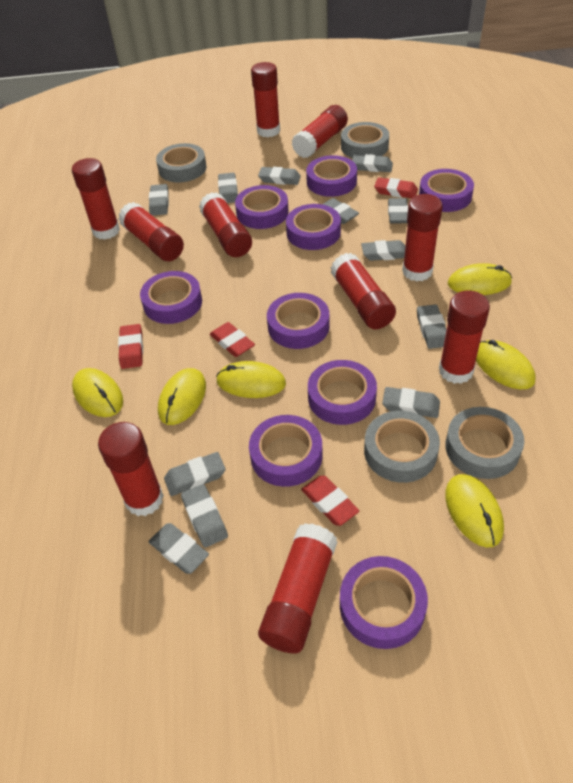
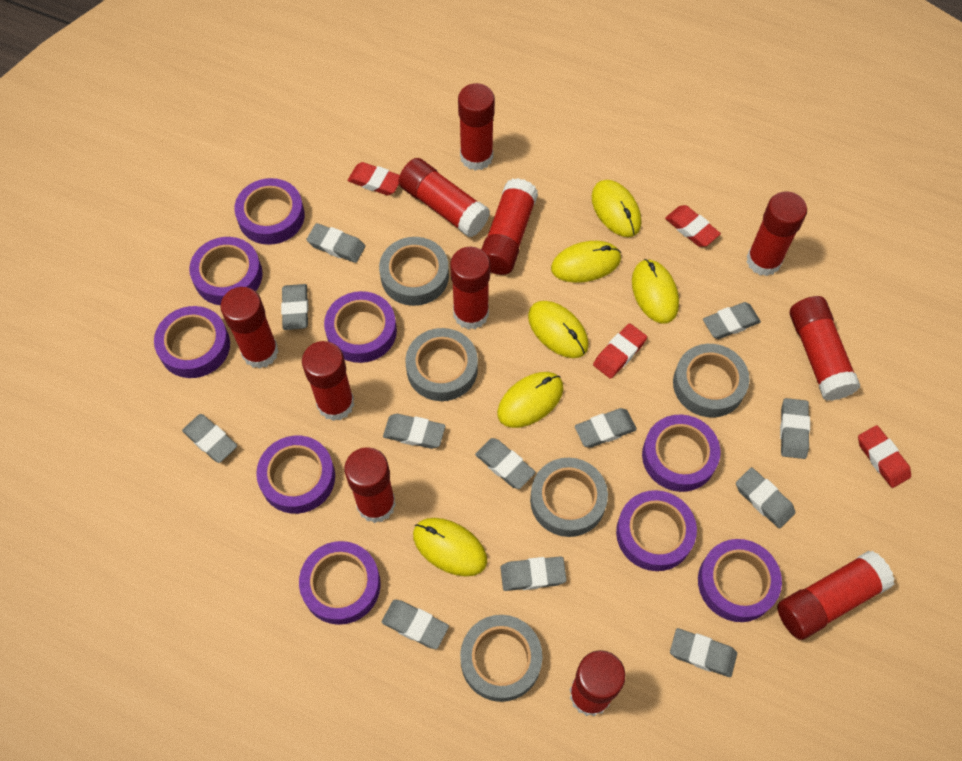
grey tape: [156,143,207,182] [341,122,389,158] [364,411,440,483] [445,407,524,479] = 4 -> [379,237,449,306] [405,328,478,401] [460,615,542,702] [530,458,608,537] [673,344,750,418] = 5
red glue stick: [72,158,120,240] [98,422,164,516] [118,202,184,261] [199,192,252,257] [251,62,280,137] [258,523,337,653] [292,105,348,158] [331,253,396,329] [402,194,443,282] [439,290,490,384] = 10 -> [220,287,279,369] [302,341,354,421] [344,447,396,523] [398,158,490,237] [450,247,490,329] [458,83,495,171] [481,178,538,275] [570,650,625,716] [747,191,807,276] [777,551,895,640] [790,296,860,401] = 11

